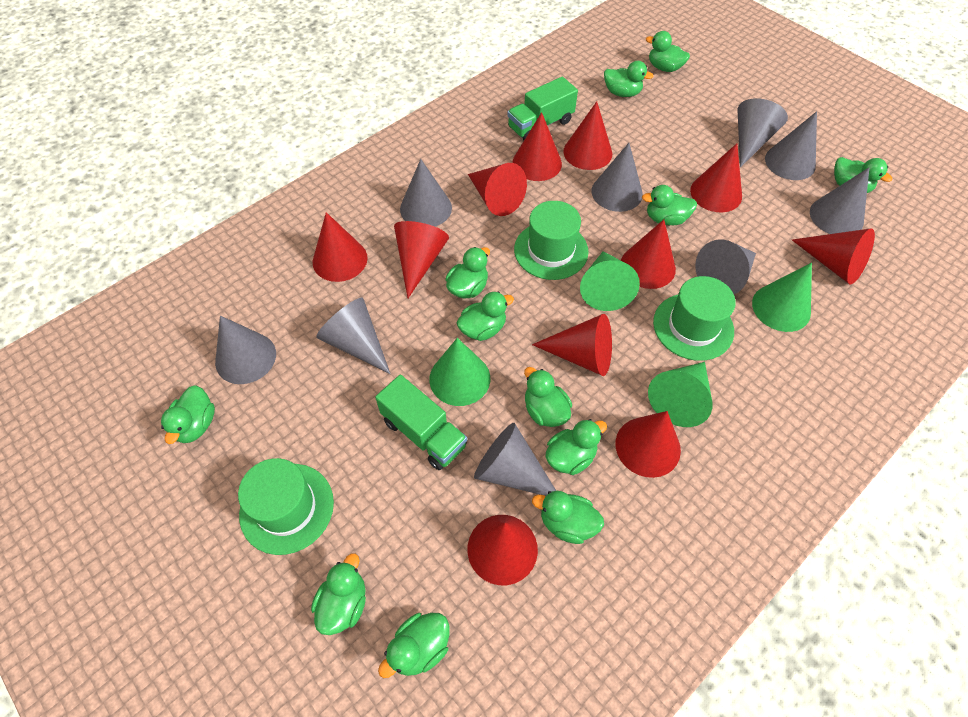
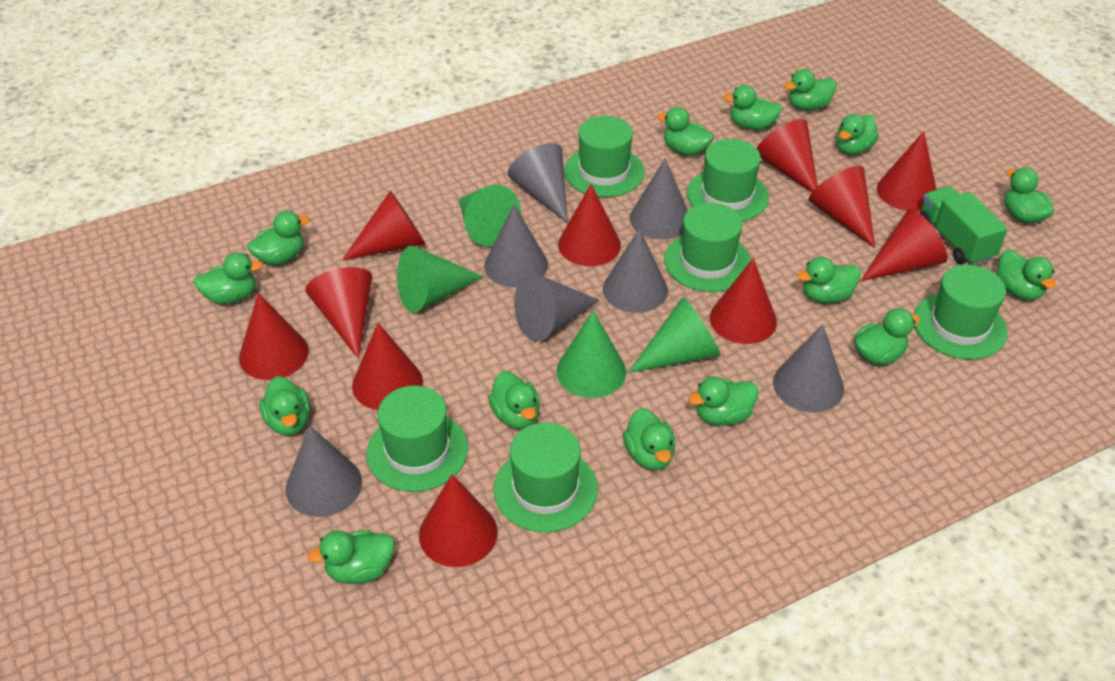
green duck: [161,385,215,444] [311,553,366,635] [378,613,450,678] [446,247,490,299] [456,292,514,341] [524,367,572,427] [532,491,604,544] [546,419,607,475] [604,61,654,97] [642,185,697,225] [646,31,690,72] [834,157,892,193] = 12 -> [194,252,263,304] [248,211,309,265] [259,376,310,435] [307,530,394,584] [488,371,540,429] [623,408,676,470] [657,107,714,156] [689,377,759,426] [723,85,782,130] [784,69,837,110] [797,257,861,303] [836,114,879,155] [854,308,920,365] [996,250,1056,300] [1004,168,1054,224] = 15
green hat: [238,458,334,555] [514,201,589,280] [653,276,736,361] = 3 -> [366,386,468,492] [493,423,598,533] [564,116,645,197] [664,203,751,292] [686,139,769,221] [914,265,1008,360] = 6
green truck: [375,375,467,470] [507,77,578,140] = 2 -> [919,186,1008,265] = 1
grey cone: [215,316,276,384] [316,297,390,374] [400,159,452,227] [474,423,556,496] [592,143,643,212] [695,239,756,294] [738,98,788,168] [765,111,817,180] [810,168,869,234] = 9 -> [285,425,362,517] [484,204,548,288] [508,143,568,224] [514,273,600,342] [603,228,668,313] [629,158,688,240] [773,324,844,412] = 7

